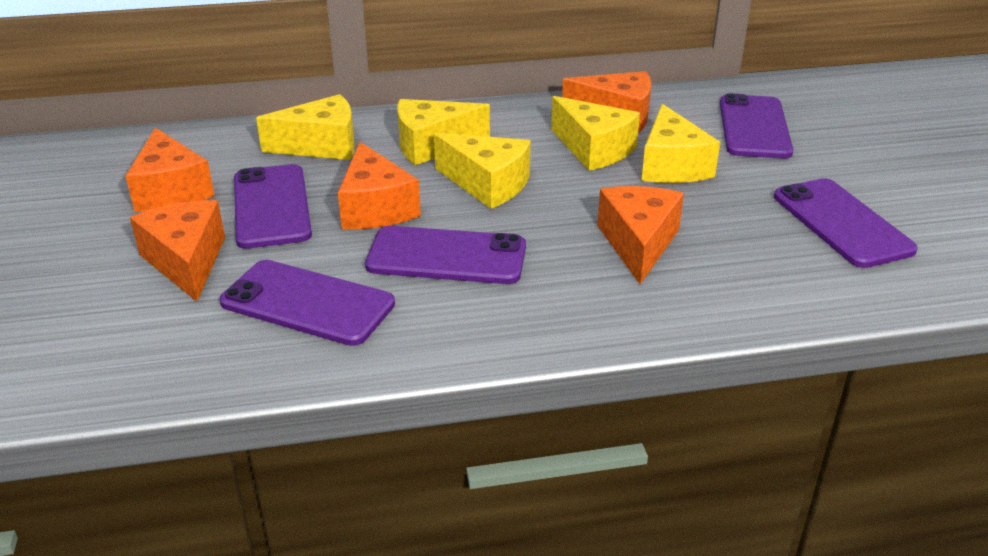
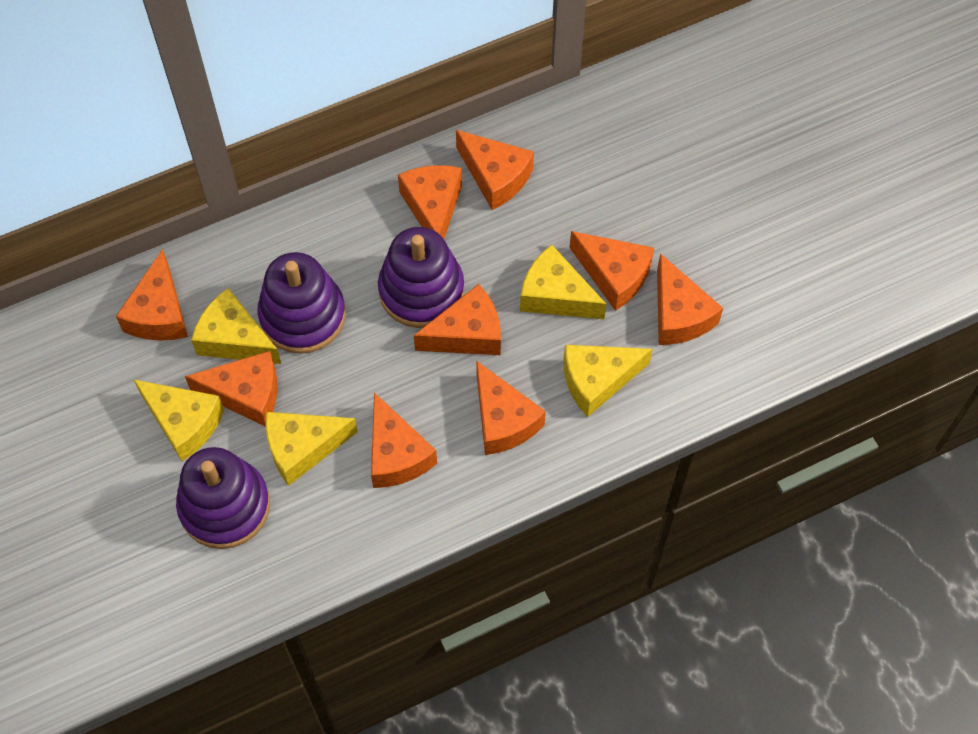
orange cheese: [126,128,215,212] [130,200,225,302] [338,142,421,229] [562,71,652,134] [597,186,684,284] = 5 -> [116,249,188,341] [185,351,277,427] [371,392,437,488] [398,165,462,239] [414,284,501,355] [456,130,534,210] [476,361,546,455] [570,231,654,311] [657,253,723,345] = 9
purple phone: [220,260,395,346] [234,164,312,249] [365,226,526,284] [720,93,793,159] [774,178,918,268] = 5 -> none = 0
purple stacking toy: none = 0 -> [176,447,270,549] [258,252,346,354] [378,227,464,328] = 3

